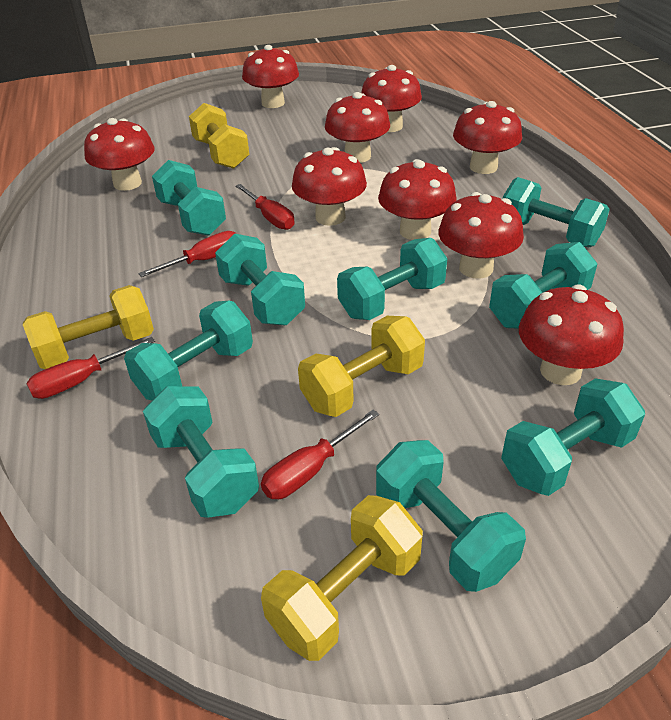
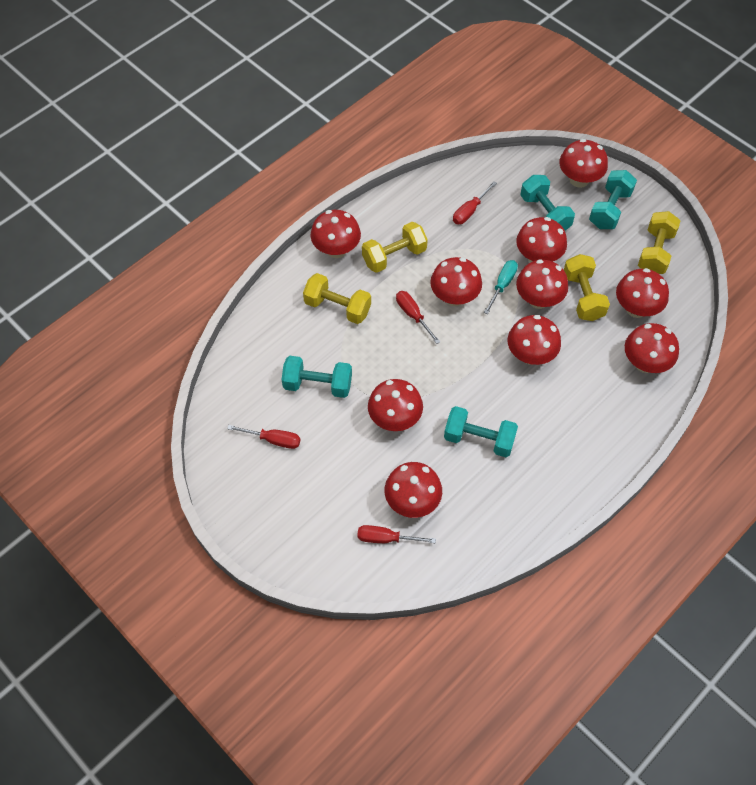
red mushroom: [84,118,154,191] [242,45,299,108] [292,147,367,226] [325,92,390,163] [361,65,422,132] [378,159,457,240] [438,192,524,279] [453,101,522,174] [519,284,624,385] = 9 -> [310,210,361,258] [368,379,423,431] [385,462,442,518] [430,257,482,306] [508,315,561,365] [516,217,567,263] [516,259,568,309] [559,139,608,188] [616,268,669,318] [625,323,679,373] = 10
turquoise dumbbell: [124,301,253,400] [143,386,259,518] [152,160,226,236] [215,234,305,326] [337,238,447,320] [376,440,526,592] [489,242,597,329] [501,378,645,496] [503,177,610,247] = 9 -> [281,356,352,398] [444,406,518,457] [520,175,575,231] [589,170,637,229] = 4
turquoise screwdriver: none = 0 -> [484,260,518,314] = 1

